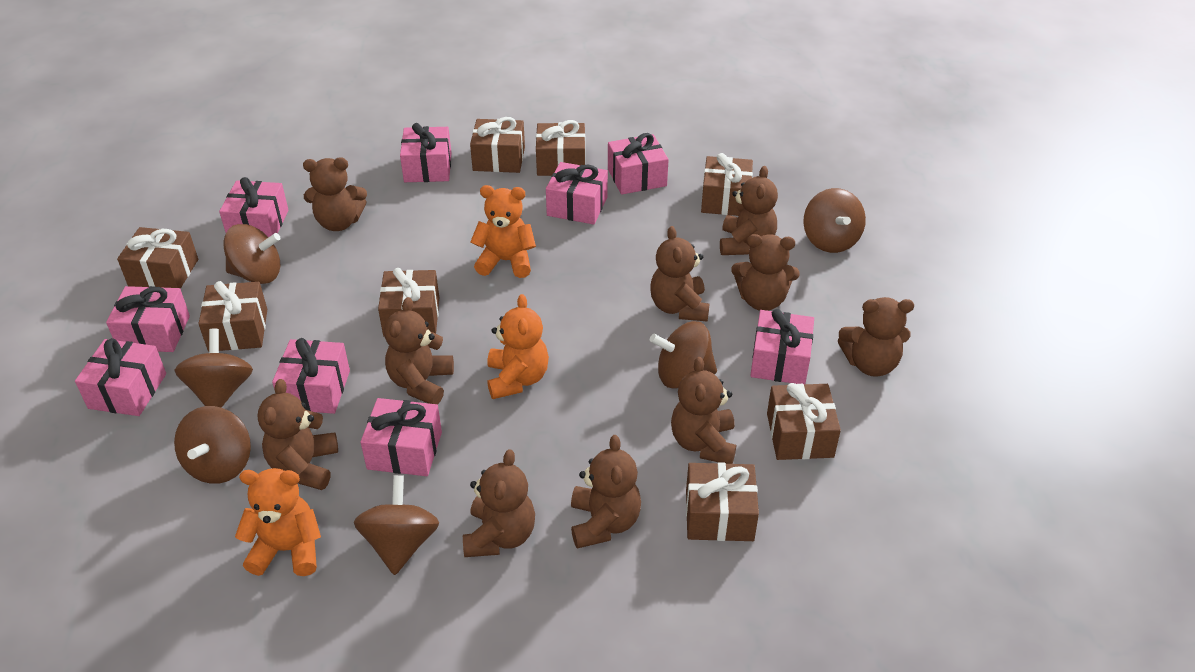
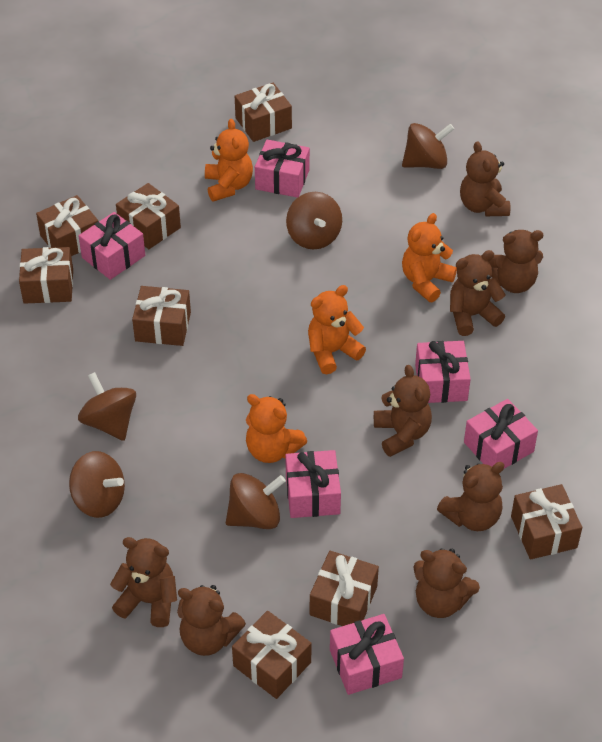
brown spinning top: [174,406,251,484] [175,329,253,408] [224,224,281,284] [354,475,439,575] [650,321,717,389] [803,188,866,253] = 6 -> [69,451,125,518] [78,372,136,441] [226,473,286,529] [286,192,342,250] [402,123,454,169] = 5
brown teddy bear: [258,379,338,490] [303,157,367,231] [384,297,454,405] [463,449,535,557] [571,435,641,549] [650,226,709,322] [671,357,736,464] [720,166,778,255] [731,234,800,311] [838,297,914,377] = 10 -> [110,537,177,627] [177,585,246,656] [374,365,432,457] [413,548,480,618] [437,462,504,531] [450,250,506,336] [460,141,510,216] [489,230,543,293] = 8
orange teddy bear: [235,468,321,576] [471,185,536,278] [487,294,549,399] = 3 -> [205,119,253,202] [246,394,307,463] [308,285,366,374] [402,213,457,302] = 4
pink gift: [75,338,166,416] [106,286,190,352] [219,177,289,237] [272,338,350,414] [361,398,442,476] [400,123,451,182] [546,162,608,225] [608,133,669,195] [750,309,814,384] = 9 -> [78,212,145,280] [255,140,310,198] [285,450,341,518] [330,614,404,695] [415,341,471,403] [464,399,538,469] = 6

